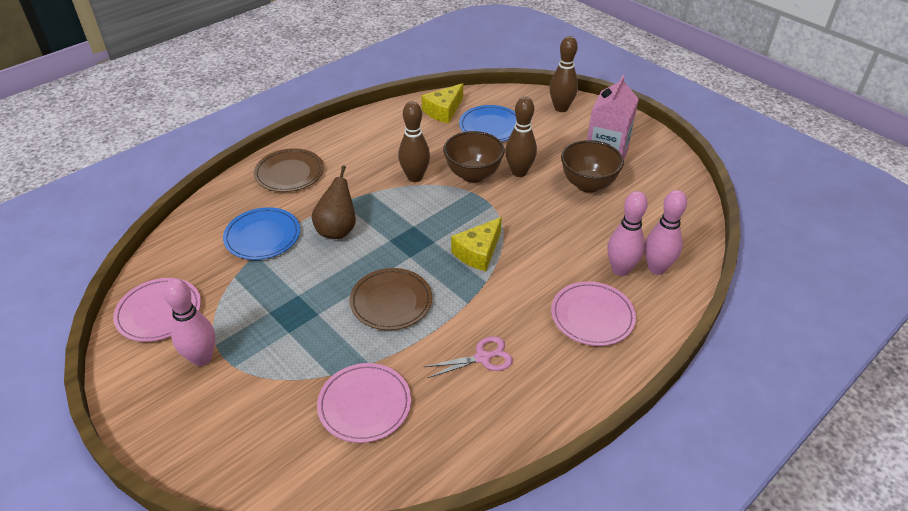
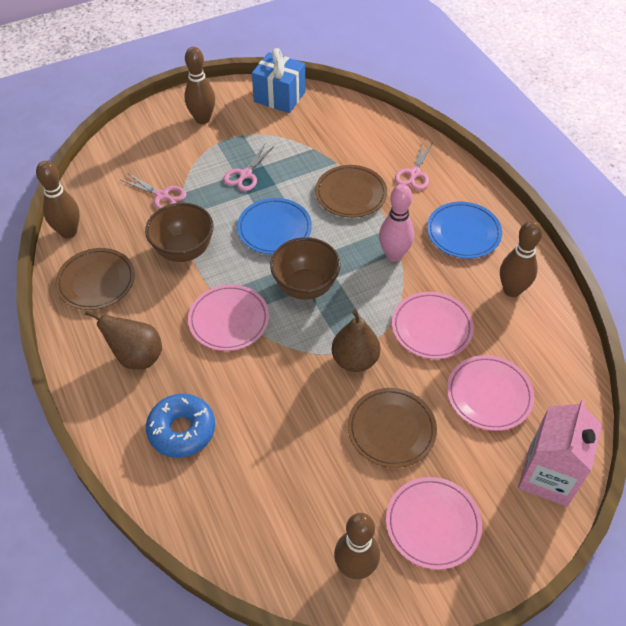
blue donut: none = 0 -> [146,393,215,458] = 1
blue gift: none = 0 -> [252,48,305,113] = 1
brown bowling pin: [398,101,430,182] [505,97,537,177] [550,36,578,112] = 3 -> [36,161,80,238] [184,47,215,124] [334,513,380,579] [500,220,543,297] = 4
brown pear: [312,165,356,239] = 1 -> [85,310,162,370] [332,310,380,372] = 2
brown plate: [254,148,324,192] [349,268,432,330] = 2 -> [55,248,135,310] [315,165,387,218] [348,388,437,468] = 3
pink bowling pin: [163,279,215,366] [607,191,648,276] [645,190,687,275] = 3 -> [379,184,414,262] = 1
pink plate: [113,278,201,342] [317,363,411,443] [551,281,636,346] = 3 -> [188,284,269,351] [386,477,482,570] [392,292,474,359] [447,355,534,431] = 4
pink scissors: [424,336,513,378] = 1 -> [121,173,187,209] [223,144,274,191] [395,141,432,190] = 3
yellow cheese: [421,83,463,123] [451,217,502,271] = 2 -> none = 0

